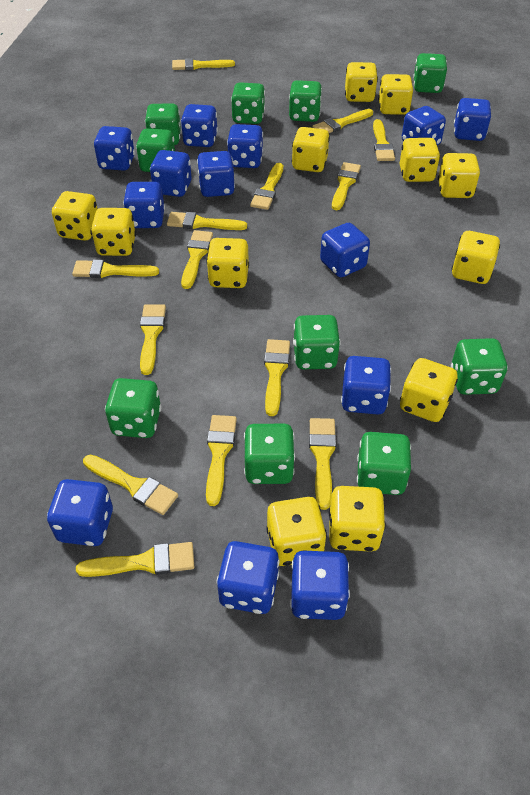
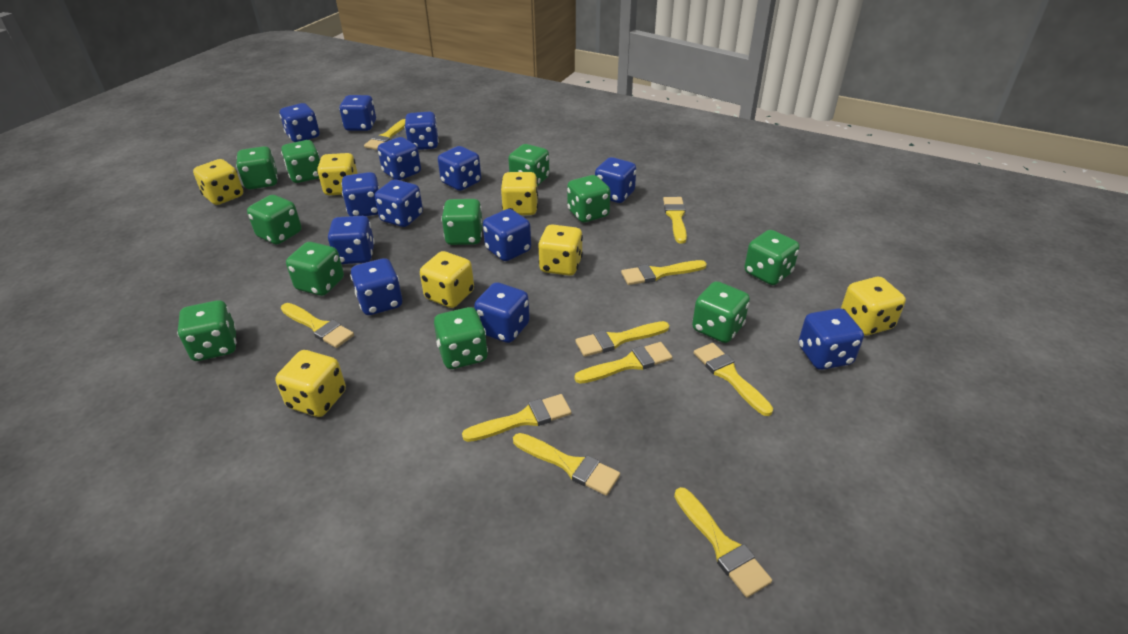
green dice: [105,378,162,438] [136,129,175,172] [145,104,181,145] [231,82,265,124] [244,424,295,484] [289,80,322,122] [293,315,340,369] [357,432,411,495] [413,53,447,93] [451,338,508,395] = 10 -> [177,300,237,361] [236,146,278,189] [247,195,301,244] [281,140,320,183] [286,242,344,296] [434,307,488,369] [441,199,483,245] [508,144,550,186] [567,175,611,222] [692,281,750,343] [744,230,800,285] = 11
yellow brush: [72,259,159,278] [76,542,194,577] [83,455,178,515] [140,305,166,375] [167,212,247,230] [172,58,235,70] [181,230,213,289] [206,415,237,506] [250,163,283,210] [264,339,290,416] [309,418,337,510] [312,109,373,133] [332,162,361,210] [373,119,395,161] = 14 -> [281,303,354,348] [364,119,405,150] [462,394,571,442] [513,433,620,496] [574,342,672,384] [575,321,669,357] [621,260,707,285] [663,197,687,244] [674,487,772,597] [694,343,773,416] = 10
yellow dice: [52,191,98,241] [91,208,136,256] [206,238,249,288] [266,497,327,566] [292,127,330,172] [329,486,386,552] [345,62,378,102] [378,74,413,115] [400,138,440,182] [400,358,458,422] [438,153,480,198] [452,231,500,284] = 12 -> [193,159,243,205] [275,350,346,417] [317,153,358,195] [420,251,474,308] [501,172,538,215] [538,224,583,276] [841,277,906,336] = 7

